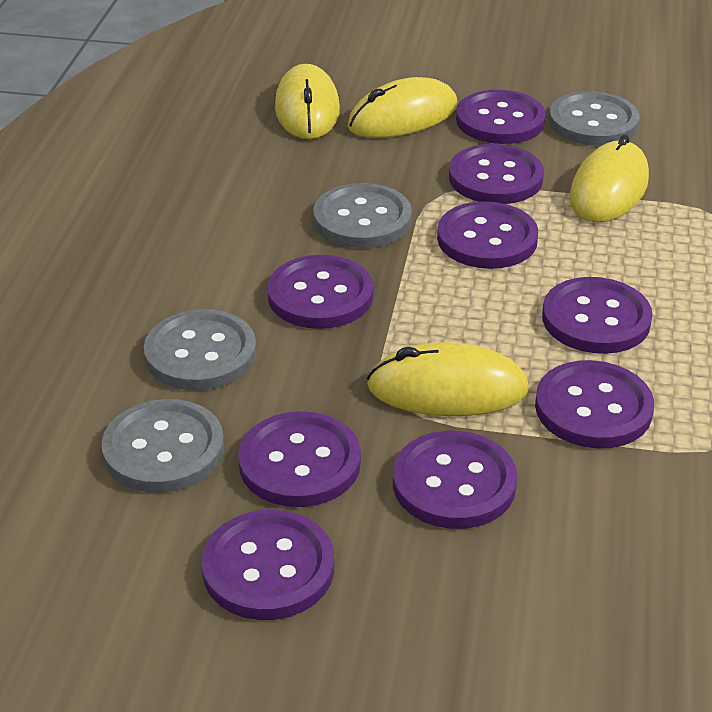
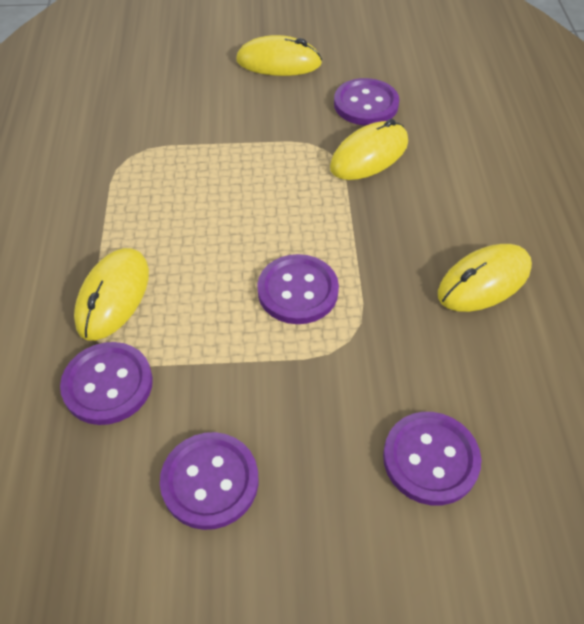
grey button: [102,399,224,493] [144,309,256,390] [313,183,412,248] [549,91,640,146] = 4 -> none = 0
purple button: [201,510,334,620] [238,411,361,507] [267,255,373,329] [393,431,517,529] [437,201,538,269] [449,144,544,204] [456,90,546,144] [535,360,654,449] [542,277,652,354] = 9 -> [60,342,153,425] [160,432,258,530] [257,254,339,324] [334,78,399,126] [383,412,481,505] = 5

